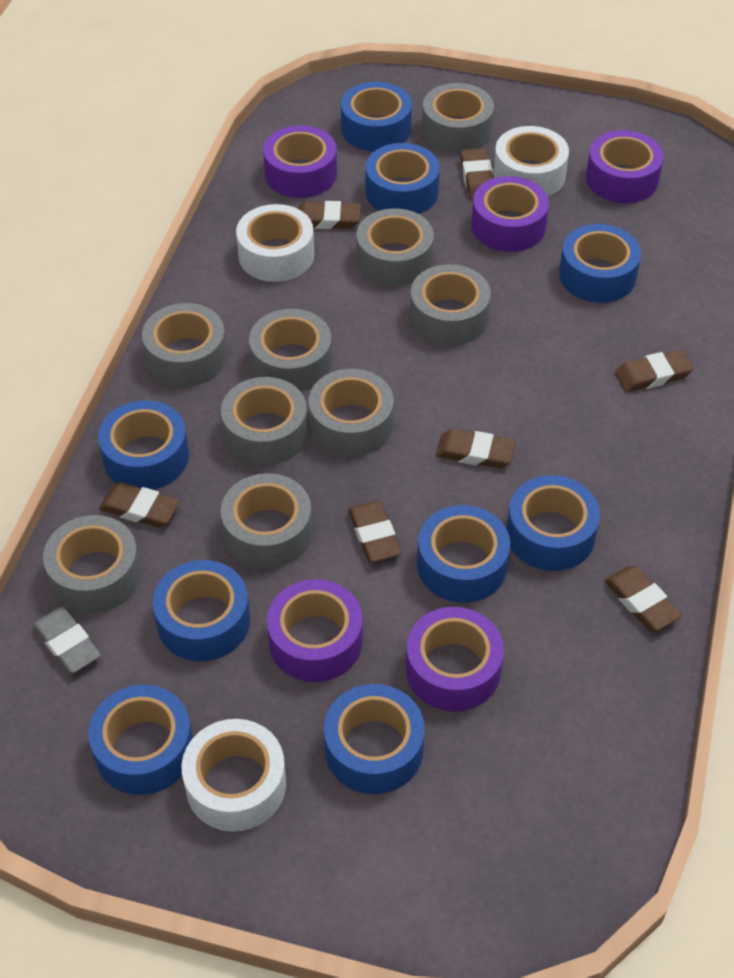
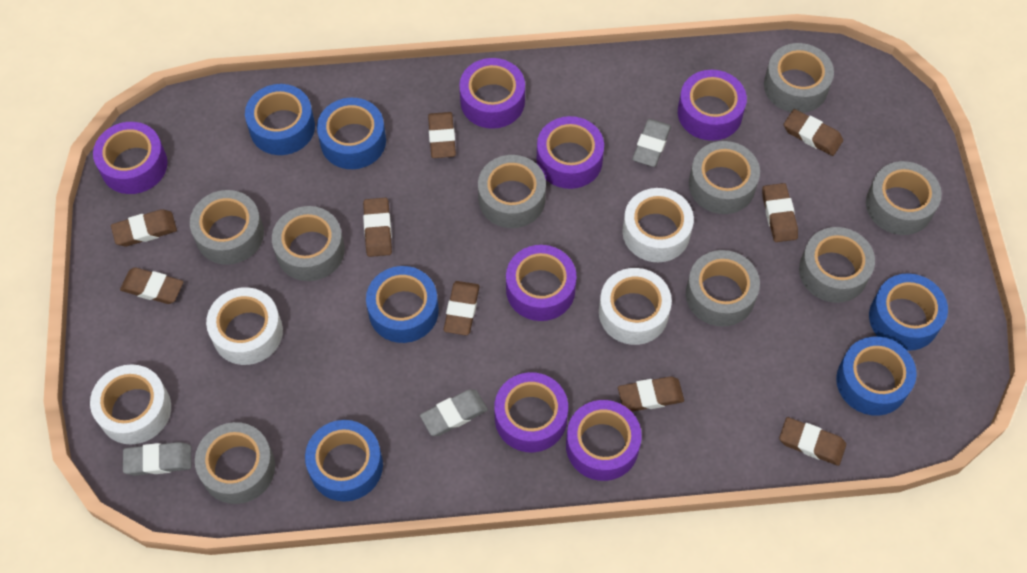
blue tape: [88,685,193,795] [98,400,189,490] [153,560,250,661] [324,684,425,794] [341,82,412,152] [365,143,440,214] [417,505,510,603] [507,475,600,571] [559,224,641,303] = 9 -> [245,84,315,155] [305,420,383,502] [317,98,386,169] [366,266,439,343] [836,337,917,416] [869,273,948,351] = 6
brown eraser: [99,482,180,528] [297,201,361,229] [348,501,402,562] [436,429,516,468] [460,148,494,200] [604,566,682,631] [615,349,694,392] = 7 -> [111,209,177,246] [120,267,183,304] [363,198,392,257] [428,112,456,158] [444,281,480,335] [618,377,684,412] [762,183,798,242] [779,417,846,466] [784,109,843,156] = 9
grey eraser: [33,607,101,673] = 1 -> [123,442,191,476] [420,389,488,436] [632,119,671,167] = 3
purple tape: [263,125,337,198] [267,579,363,682] [406,607,504,711] [471,176,549,252] [586,130,664,203] = 5 -> [93,122,168,194] [459,58,525,129] [494,372,568,452] [506,245,577,321] [537,116,604,189] [566,400,642,481] [678,70,747,141] = 7
white tape: [182,719,286,832] [236,204,314,282] [493,126,569,196] = 3 -> [90,364,171,445] [206,287,283,365] [599,268,672,345] [622,188,694,262] = 4

